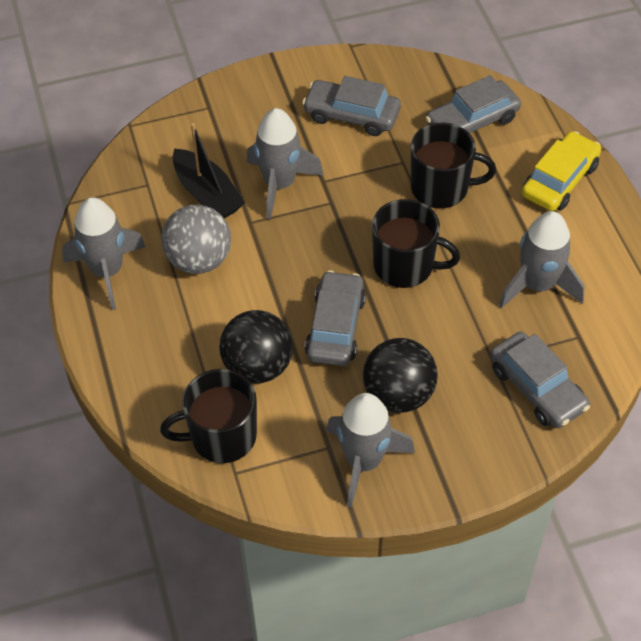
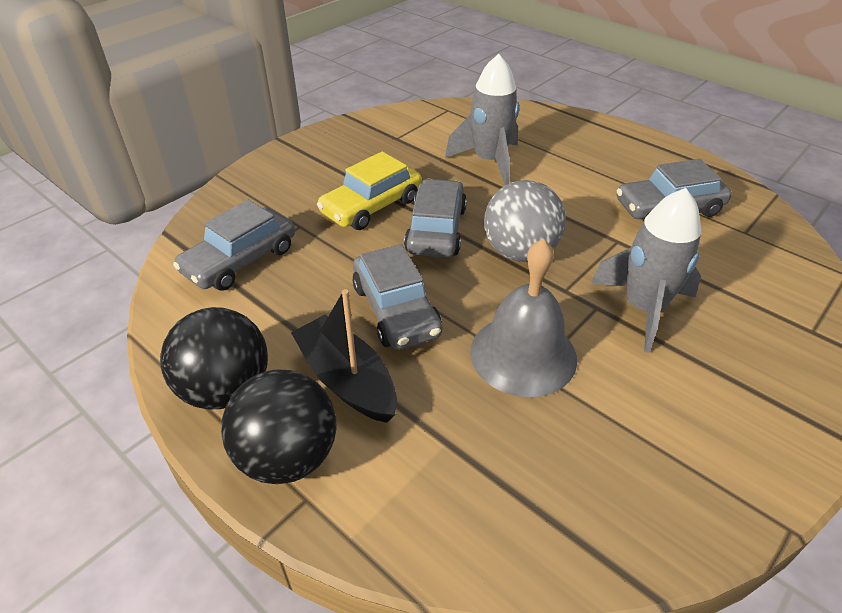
black mug: [160,369,257,463] [372,199,460,288] [411,123,496,209] = 3 -> none = 0
grey bell: none = 0 -> [470,238,577,397] = 1
grey rocket: [62,197,146,310] [246,108,324,219] [326,393,415,508] [499,211,585,308] = 4 -> [445,54,519,186] [591,188,701,353] = 2

